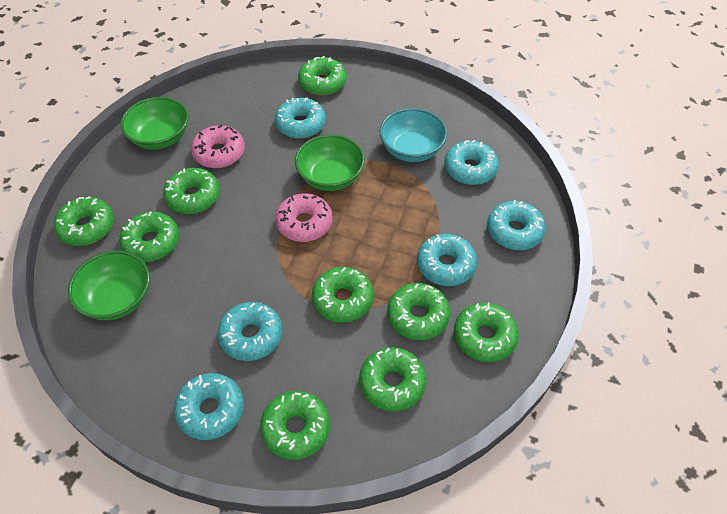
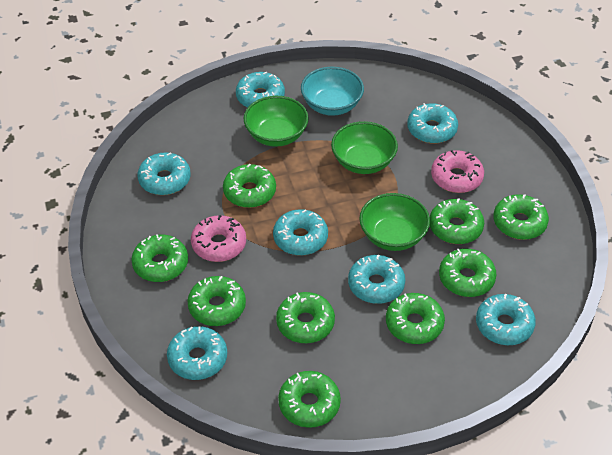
turquoise donut: [174,373,244,440] [217,302,282,361] [275,98,326,138] [417,234,477,286] [444,140,499,185] [487,200,546,250] = 6 -> [138,152,191,195] [167,326,227,380] [236,71,285,108] [273,209,328,256] [348,254,405,304] [407,103,458,143] [476,294,536,345] = 7

